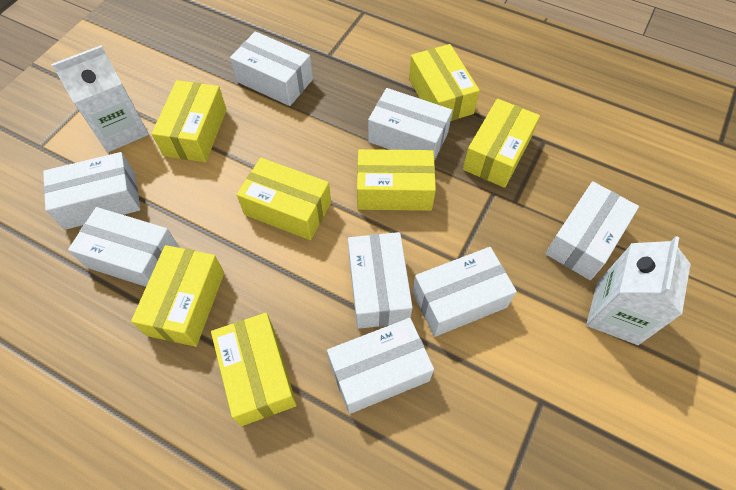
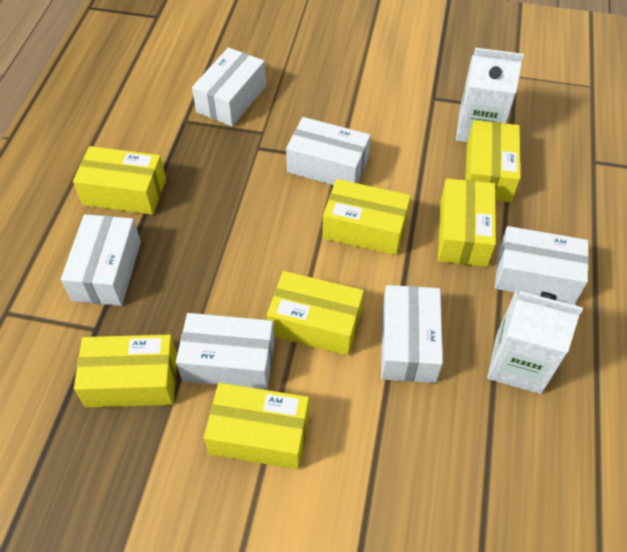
white box: [43,152,141,230] [68,207,179,287] [230,32,313,106] [327,318,434,414] [348,232,413,329] [368,88,452,161] [412,247,517,337] [545,181,639,280] = 8 -> [61,214,141,306] [176,313,275,390] [192,48,266,126] [286,117,371,185] [381,285,443,383] [495,226,589,303] = 6

